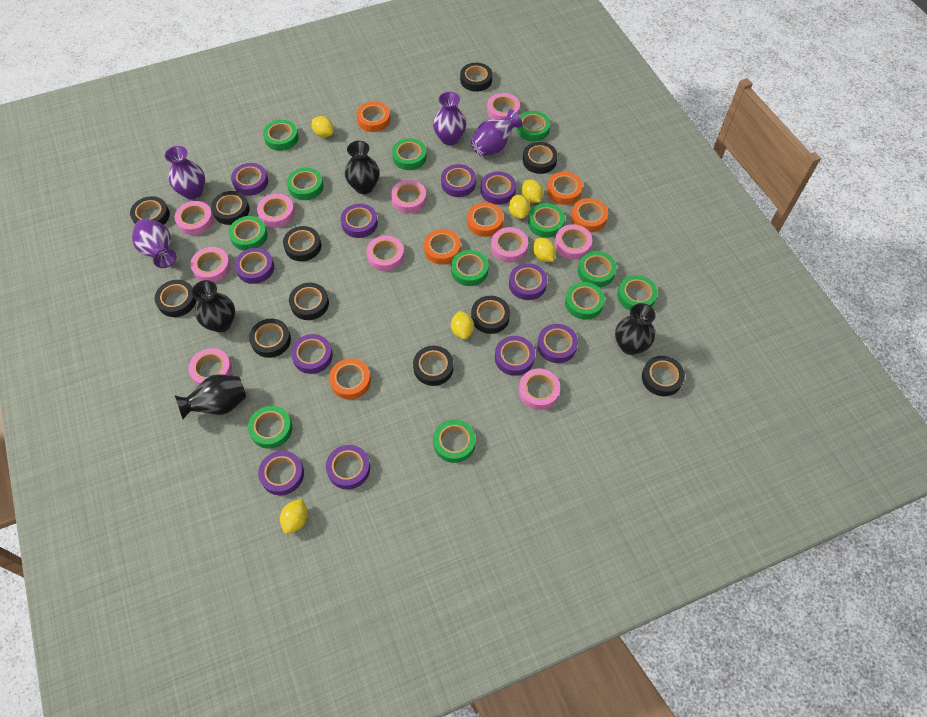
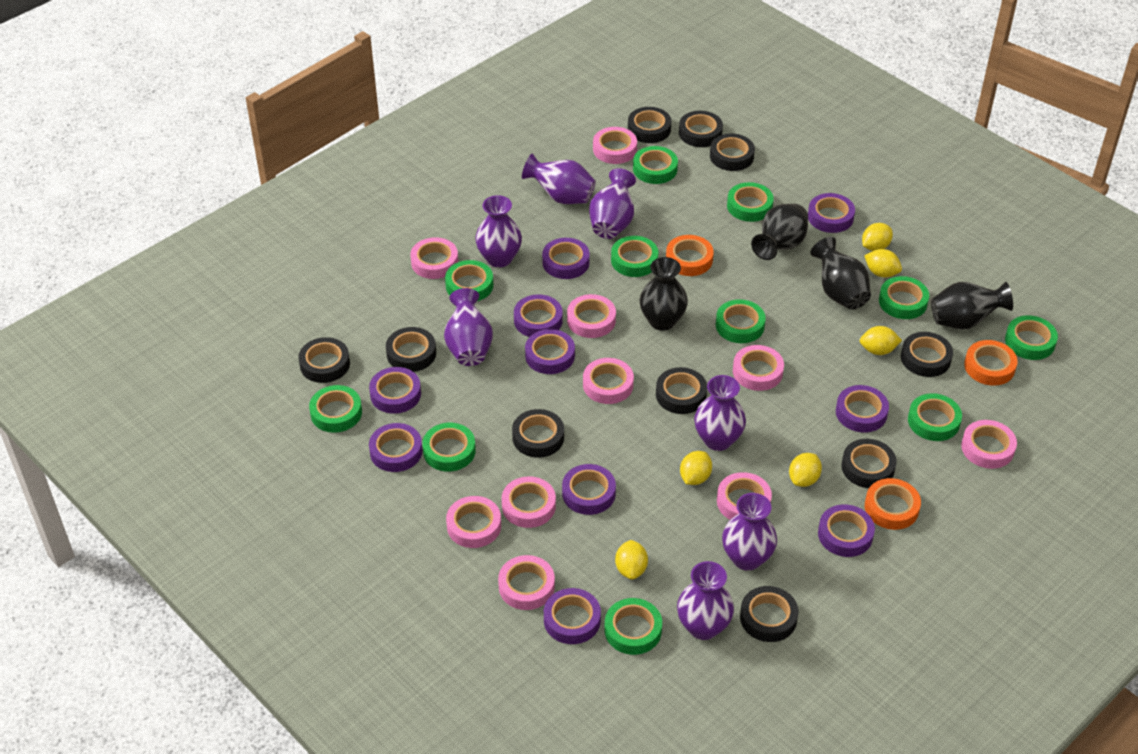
black tape: [130,196,170,225] [155,280,197,317] [211,191,250,225] [249,319,291,358] [283,226,321,261] [289,283,329,320] [413,346,454,386] [460,63,492,92] [471,296,510,334] [523,142,558,174] [642,356,685,396] = 11 -> [298,337,350,383] [386,327,436,372] [512,409,564,458] [628,107,672,143] [656,367,707,414] [679,111,723,147] [710,133,755,171] [740,586,799,642] [842,439,897,488] [901,332,953,377] = 10
green tape: [229,216,267,251] [248,406,292,449] [263,120,299,151] [287,167,324,200] [392,138,427,170] [433,419,476,463] [451,250,489,286] [516,111,550,142] [528,203,565,238] [565,282,605,320] [578,251,617,287] [617,275,658,311] = 12 -> [309,385,362,433] [422,423,476,472] [445,260,493,301] [605,598,662,655] [611,236,659,277] [633,146,678,184] [716,299,766,343] [727,182,774,222] [879,276,929,319] [908,393,962,441] [1005,315,1058,360] = 11
orange tape: [329,358,371,399] [357,102,390,132] [424,229,461,265] [467,202,503,237] [547,172,583,205] [571,198,608,232] = 6 -> [666,235,714,276] [865,478,921,530] [964,340,1018,386] = 3
purple tape: [231,163,268,196] [234,248,274,284] [258,451,304,495] [291,334,333,374] [326,445,370,489] [341,204,378,238] [441,164,476,197] [481,172,516,205] [495,336,535,376] [509,263,547,300] [537,324,578,363] = 11 -> [369,367,421,414] [369,423,422,472] [514,294,563,337] [525,329,575,374] [542,238,590,279] [544,588,601,644] [562,464,616,515] [808,193,855,233] [818,504,875,557] [836,385,889,432] = 10
purple vase: [132,219,177,268] [165,146,205,200] [433,92,466,145] [471,109,522,156] = 4 -> [444,288,493,366] [475,195,522,268] [522,153,596,204] [589,168,636,239] [677,561,734,640] [694,375,746,451] [722,493,777,571] = 7

